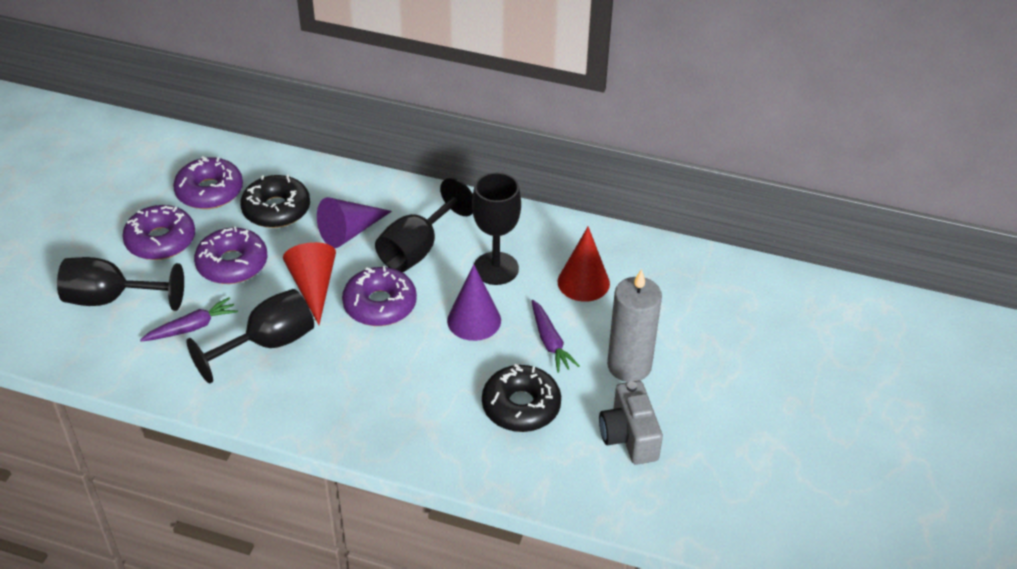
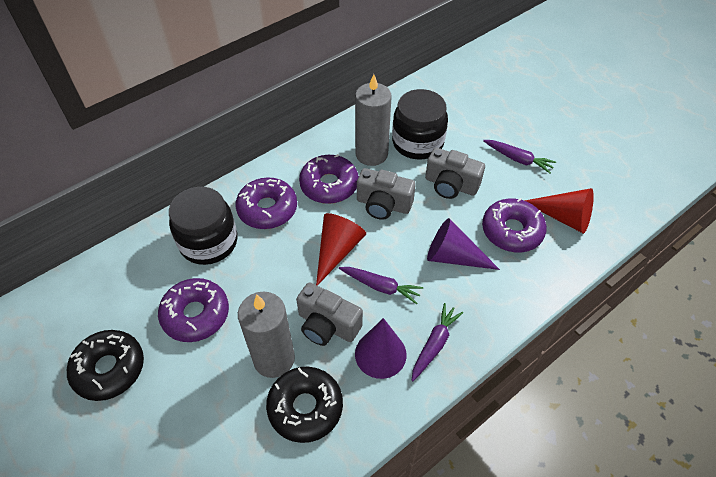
black goblet: [57,257,184,311] [186,289,314,383] [375,178,473,272] [472,172,521,285] = 4 -> none = 0
black jar: none = 0 -> [169,187,237,265] [392,89,448,160] = 2
grey camera: [599,381,663,464] = 1 -> [296,282,363,346] [357,168,416,220] [425,148,485,199] = 3
grey candle: [607,269,662,382] = 1 -> [238,292,295,378] [355,74,392,166] = 2
purple carrot: [140,297,238,341] [532,300,579,373] = 2 -> [339,267,423,304] [412,303,463,381] [483,140,556,173] = 3

